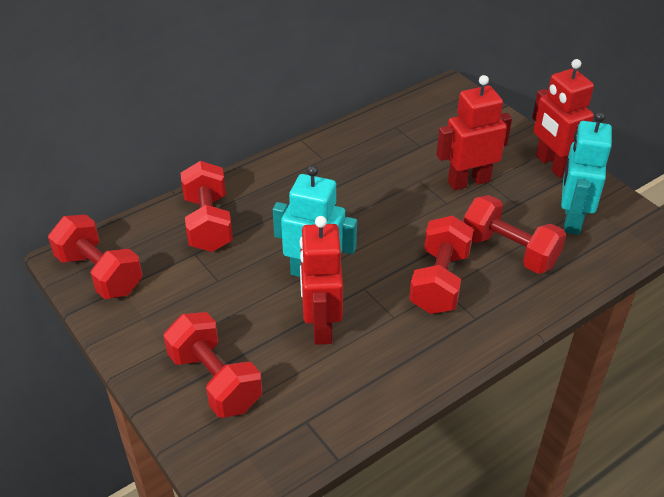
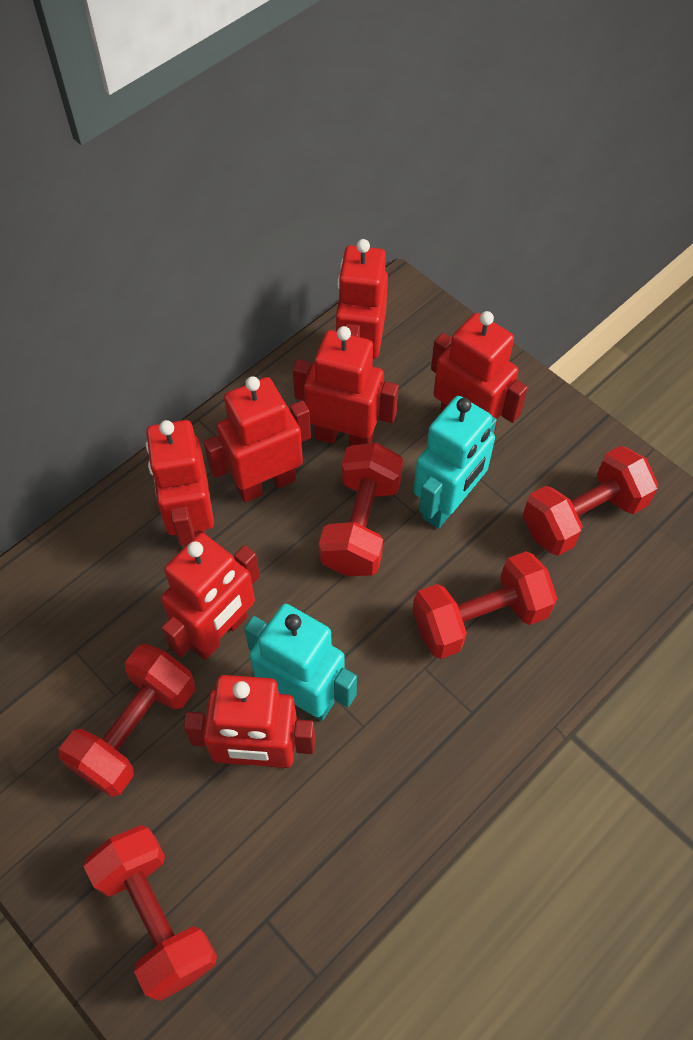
red robot: [300,216,343,345] [436,75,512,190] [532,59,594,178] = 3 -> [146,420,214,546] [161,533,260,660] [184,675,315,768] [204,376,311,503] [293,326,399,446] [336,239,388,359] [431,311,528,434] = 7

